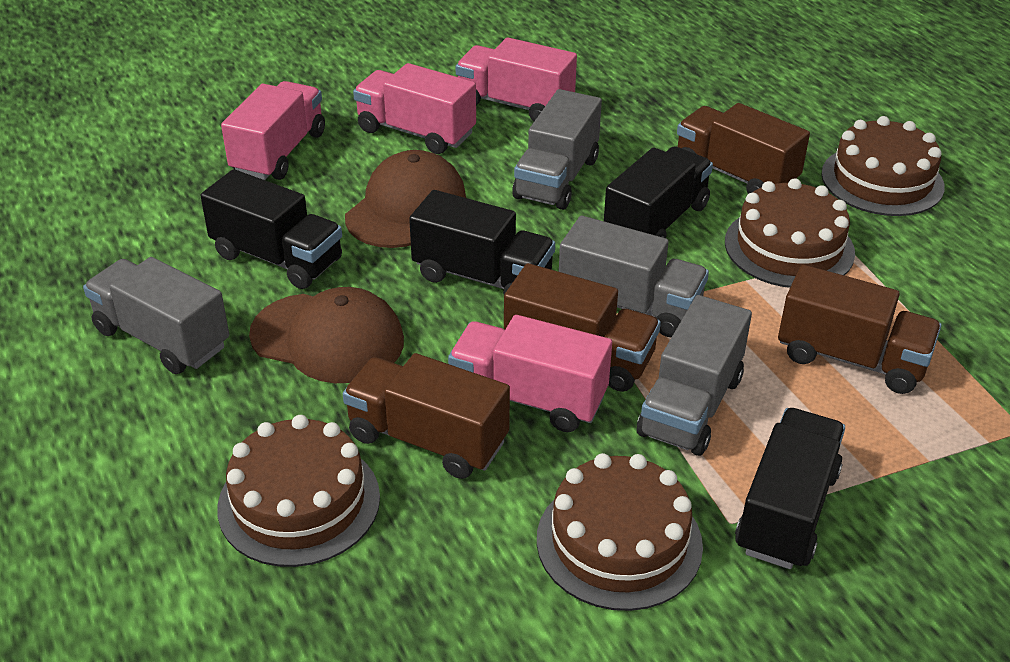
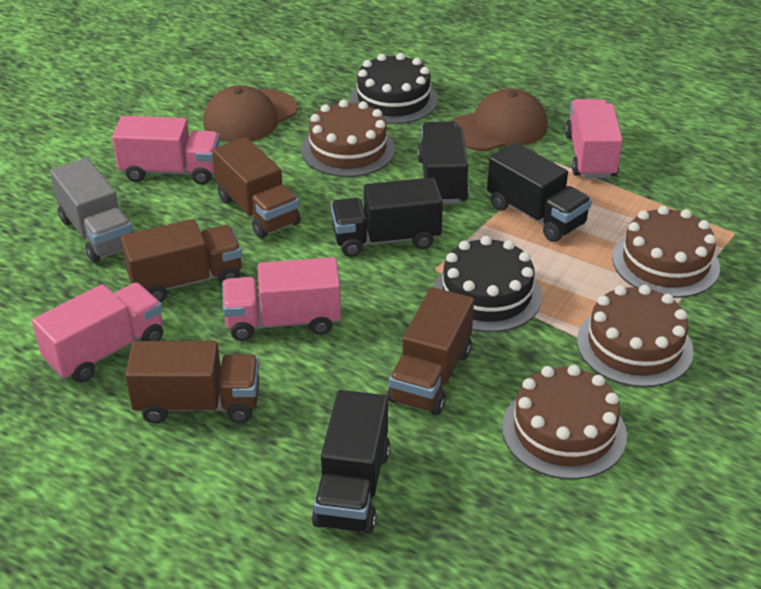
black cake: none = 0 -> [349,53,438,124] [433,236,542,332] = 2
grey truck: [83,257,229,374] [512,89,602,210] [559,216,709,337] [637,295,752,456] = 4 -> [50,158,133,263] = 1

